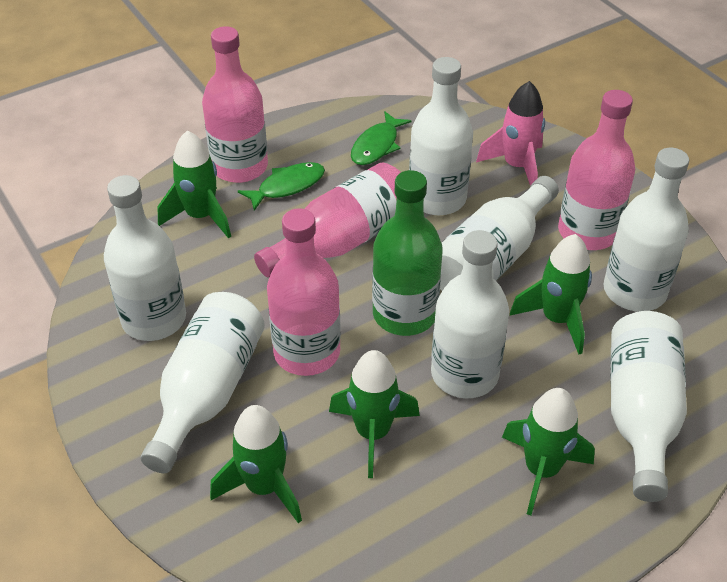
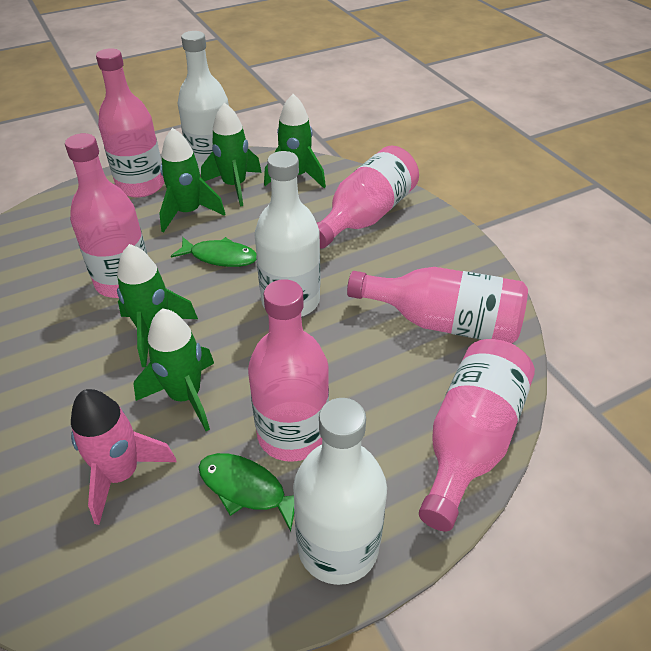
green bottle: [372,170,443,336] = 1 -> none = 0
pink bottle: [202,26,268,183] [254,162,401,277] [267,208,341,376] [558,90,635,250] = 4 -> [65,133,148,298] [96,48,164,197] [248,279,329,462] [317,146,419,249] [347,267,528,344] [419,339,535,531] = 6
white bottle: [104,175,186,341] [141,292,265,473] [409,57,473,215] [431,230,509,398] [440,176,559,291] [604,148,689,312] [610,311,687,502] = 7 -> [177,31,229,174] [254,151,321,317] [293,398,387,585] = 3

